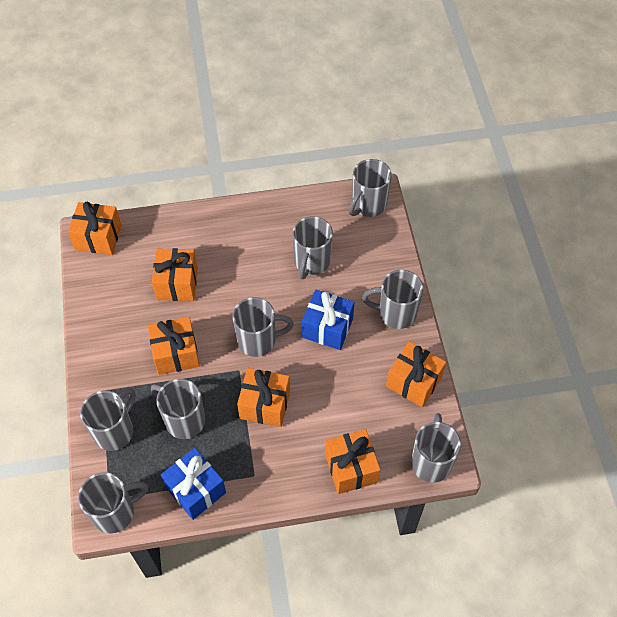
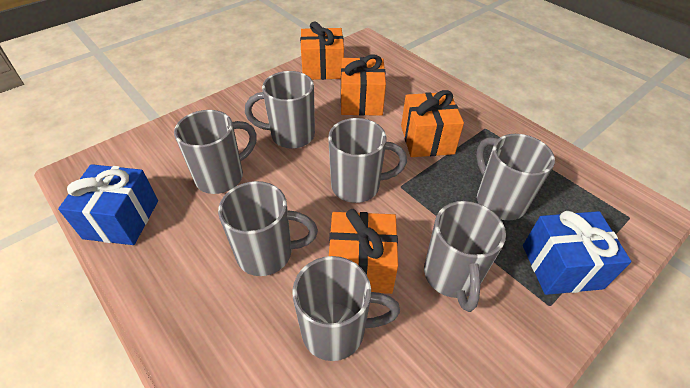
grey mug: [78,472,148,534] [80,388,136,451] [151,379,205,439] [233,297,294,357] [293,216,333,279] [349,159,392,217] [362,270,423,329] [411,413,461,482] = 8 -> [174,110,257,194] [218,181,318,276] [245,71,315,149] [292,256,400,361] [328,118,407,203] [424,201,506,312] [476,134,555,220] = 7
orange gift: [68,202,122,255] [148,317,200,375] [152,248,198,301] [237,368,290,427] [325,429,380,494] [386,341,446,407] = 6 -> [300,21,344,80] [329,209,398,294] [341,54,386,116] [401,90,464,157] = 4

